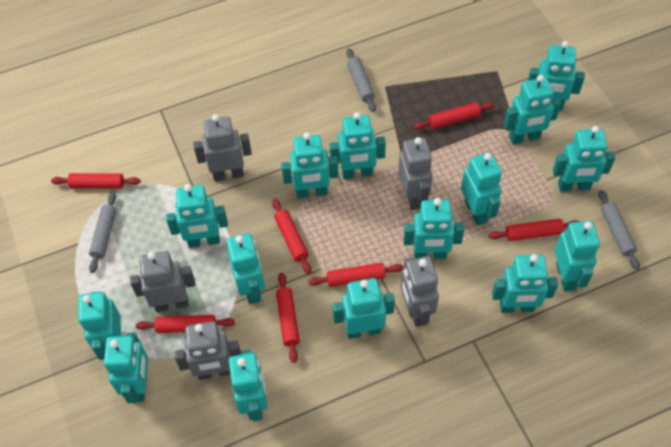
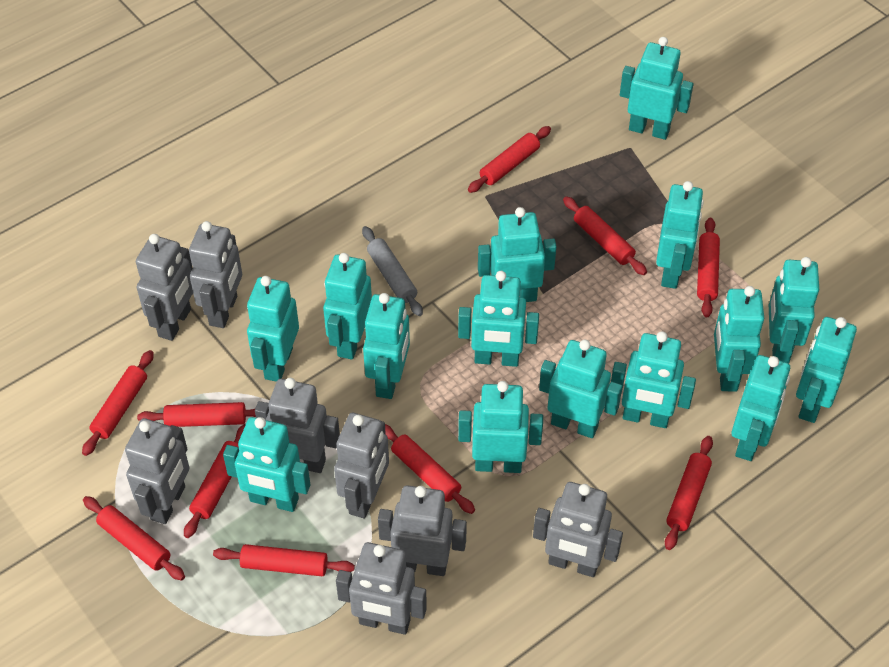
grey robot: [130,251,195,312] [174,321,241,380] [193,114,252,181] [398,137,433,210] [401,256,439,327] = 5 -> [125,418,190,524] [136,234,193,341] [189,221,242,328] [255,378,340,473] [334,413,389,519] [336,542,427,635] [378,485,467,576] [533,482,623,577] = 8
grey rolling pin: [89,192,117,273] [346,48,376,112] [598,190,640,270] = 3 -> [362,226,423,316] = 1
red rolling pin: [51,173,141,188] [136,315,235,333] [272,199,311,274] [276,273,300,363] [308,263,403,287] [414,102,495,130] [489,219,580,241] = 7 -> [82,350,154,456] [83,496,185,581] [137,402,256,427] [184,424,246,538] [213,544,355,576] [385,424,475,514] [468,126,551,193] [563,196,647,275] [665,436,713,550] [697,218,720,317] = 10

